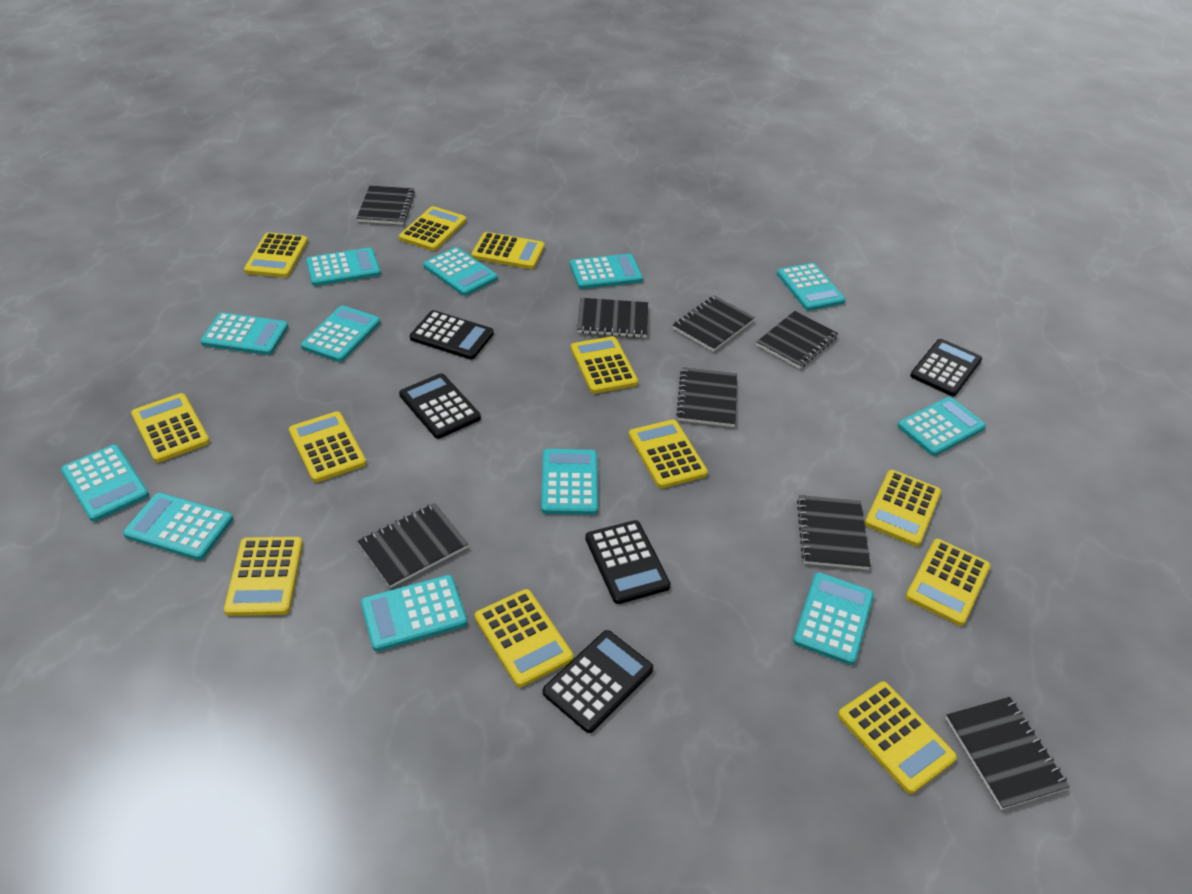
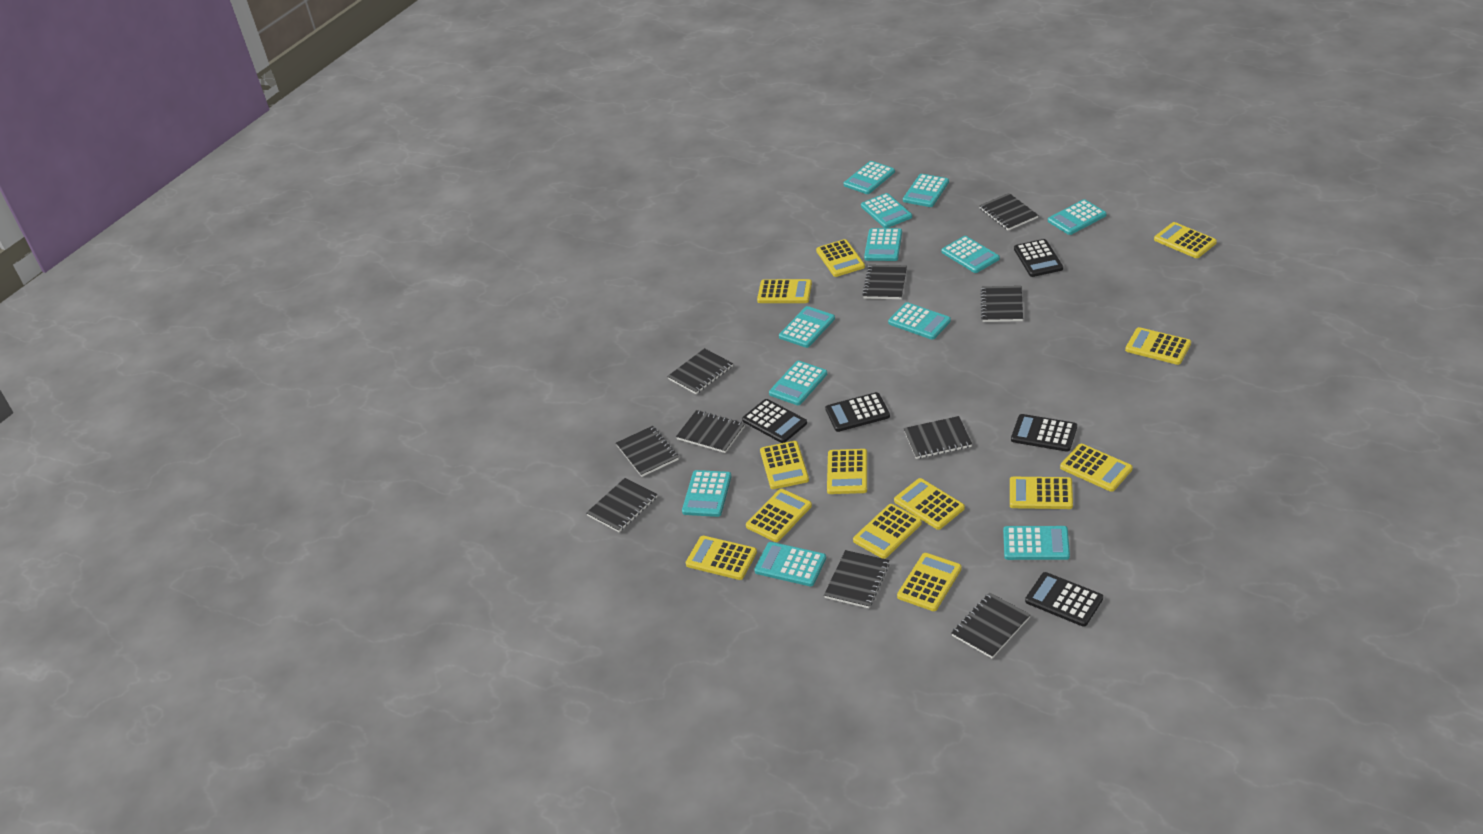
black notebook: [356,186,415,225] [358,503,468,588] [577,298,648,338] [673,295,755,352] [676,367,737,427] [756,311,838,369] [797,495,871,570] [946,697,1070,810] = 8 -> [586,478,657,532] [616,426,679,477] [667,348,733,394] [676,410,745,453] [824,550,890,608] [862,265,907,299] [904,416,972,459] [952,593,1030,658] [979,193,1038,231] [980,286,1023,322] = 10
yellow calculator: [131,393,210,463] [224,537,303,616] [244,232,308,278] [289,411,366,482] [399,206,466,251] [472,232,545,269] [475,589,573,687] [571,336,638,394] [629,420,708,488] [838,682,957,794] [865,470,941,546] [906,539,991,626] = 12 -> [686,536,757,580] [746,489,812,542] [757,279,812,303] [760,441,809,489] [816,239,865,277] [827,449,867,494] [853,504,922,559] [894,478,965,530] [897,553,962,611] [1010,477,1073,509] [1060,444,1133,492] [1125,327,1191,365] [1154,222,1217,258] = 13

